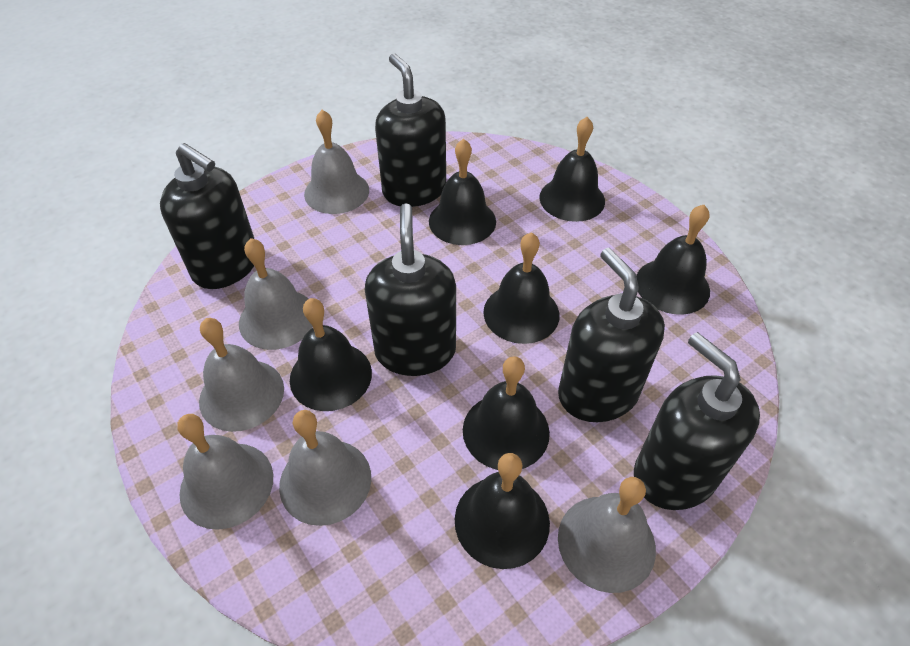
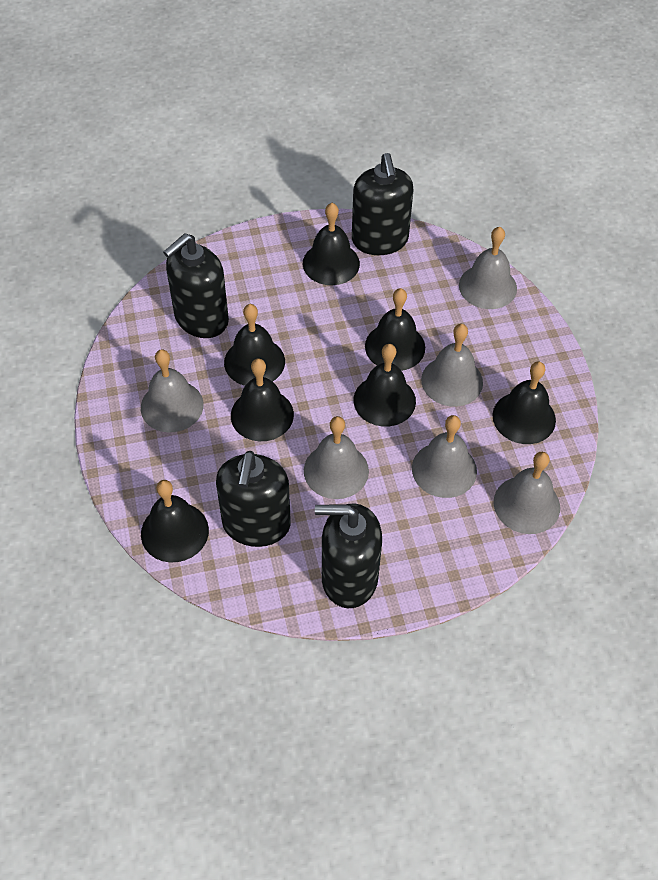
black soap dispenser: [160,143,254,289] [365,203,456,376] [375,54,446,207] [558,248,665,422] [634,332,760,510] = 5 -> [163,233,229,338] [216,451,291,547] [315,503,382,608] [352,153,414,255] = 4

